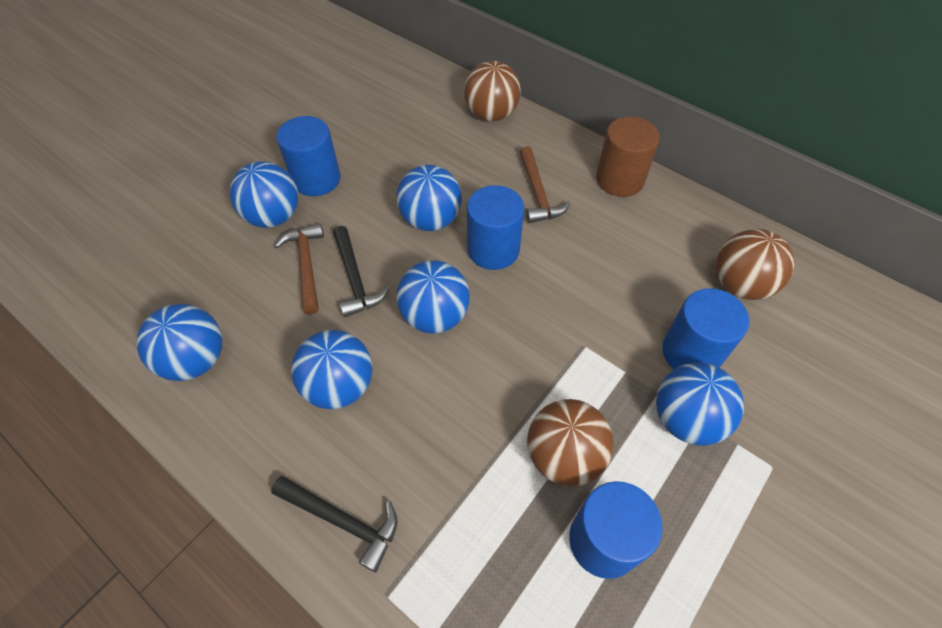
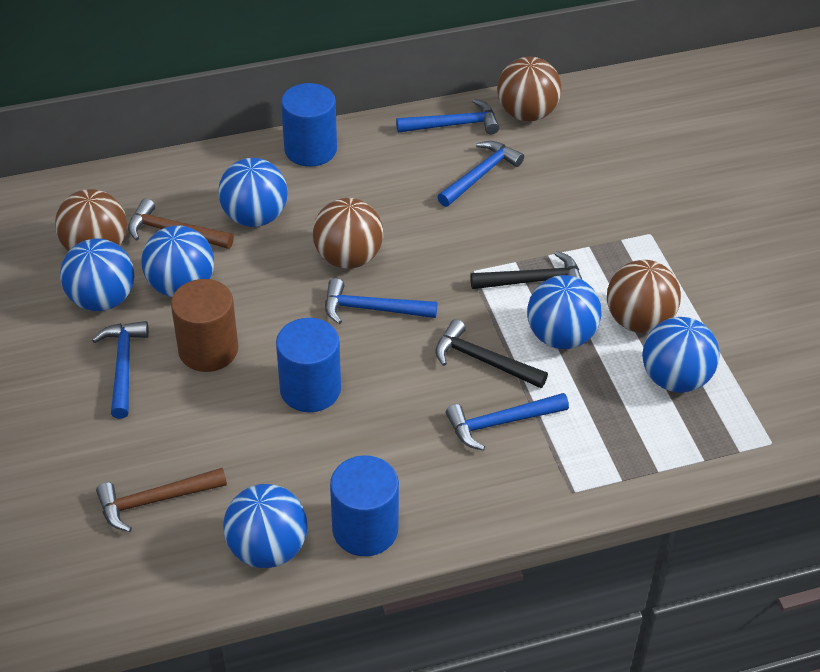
blue cylinder: [277,116,341,196] [467,185,524,270] [569,481,663,579] [662,288,749,369] = 4 -> [276,318,341,412] [281,83,337,167] [330,455,399,556] = 3
blue hammer: none = 0 -> [92,321,149,419] [325,278,438,324] [396,99,500,134] [437,141,524,207] [446,393,569,451] = 5
brown ball: [464,61,521,121] [527,399,614,486] [716,229,794,300] = 3 -> [55,189,127,252] [313,198,383,269] [497,57,562,121] [607,260,681,333] = 4

